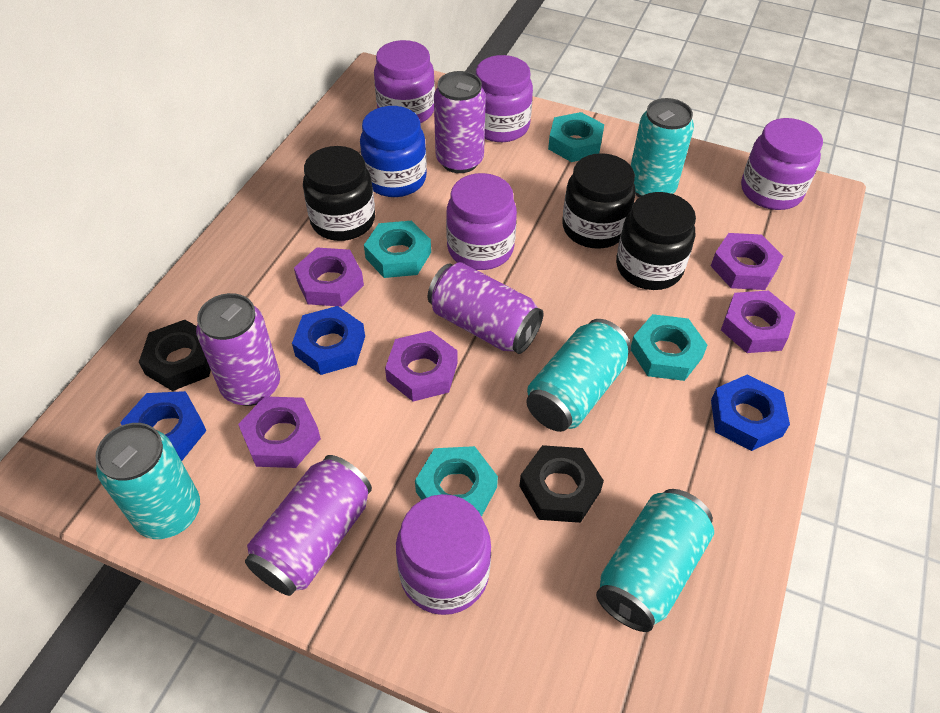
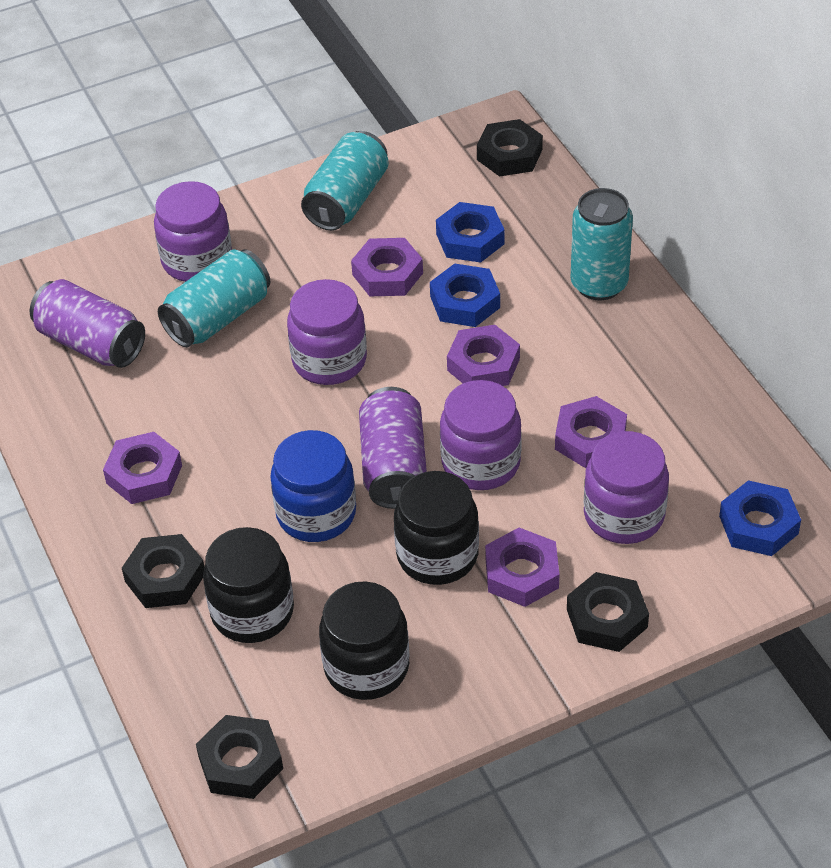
black nut: [139,320,211,391] [519,445,604,523] = 2 -> [122,534,204,608] [196,715,283,799] [477,119,543,177] [567,572,649,652] = 4
purple can: [196,293,280,406] [245,455,372,596] [428,262,543,354] [434,71,486,173] = 4 -> [30,279,145,368] [359,387,427,509] = 2
purple jar: [374,40,435,123] [396,494,491,615] [446,173,517,270] [476,55,533,142] [741,118,823,210] = 5 -> [154,181,232,282] [287,279,367,385] [440,380,522,490] [584,431,669,544] = 4
turquoise can: [95,423,200,539] [526,319,631,432] [596,489,714,632] [631,98,694,198] = 4 -> [158,249,270,348] [301,131,389,231] [571,188,633,300] = 3
turquoise nut: [364,221,431,278] [415,446,498,517] [548,112,604,162] [631,314,708,381] = 4 -> none = 0

